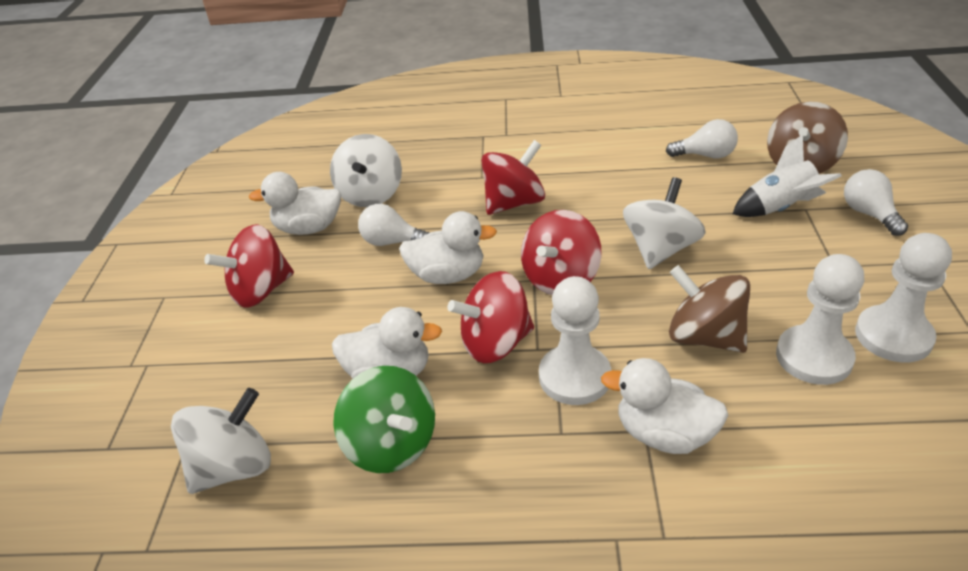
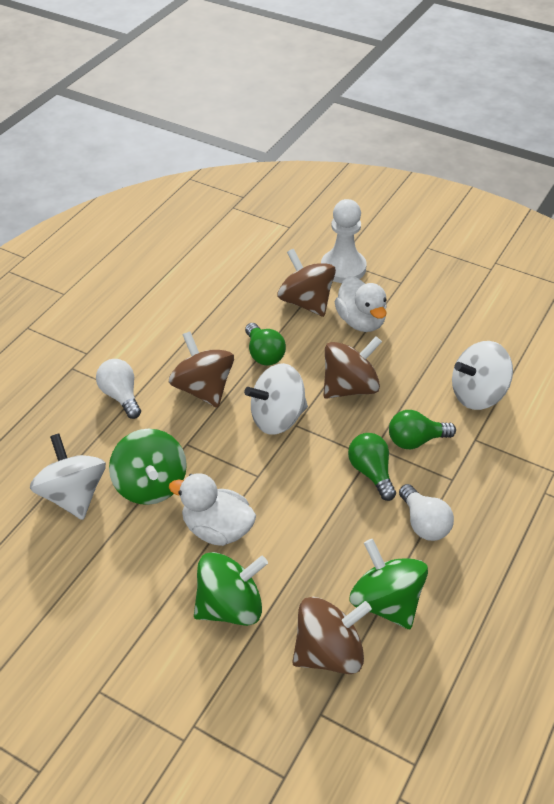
brown spinning top: [669,265,750,353] [767,102,848,174] = 2 -> [169,332,234,408] [278,249,336,317] [292,597,372,674] [323,336,382,399] = 4
green light bulb: none = 0 -> [245,323,286,366] [348,433,396,501] [389,410,456,449] = 3
green spinning top: [333,366,435,473] = 1 -> [109,429,187,505] [194,552,268,626] [350,539,428,629] = 3
red spinning top: [204,224,294,308] [447,271,534,363] [481,140,545,215] [521,210,601,295] = 4 -> none = 0
white duck: [249,172,341,235] [332,307,442,379] [399,211,497,284] [601,358,729,454] = 4 -> [169,473,256,546] [334,276,387,332] = 2
white light bulb: [358,204,430,246] [666,119,738,158] [844,169,908,236] = 3 -> [96,359,141,419] [399,484,454,541] = 2
white pawn: [539,276,611,405] [776,254,864,385] [855,233,952,362] = 3 -> [321,199,367,283] = 1
white rocket: [732,134,842,217] = 1 -> none = 0

